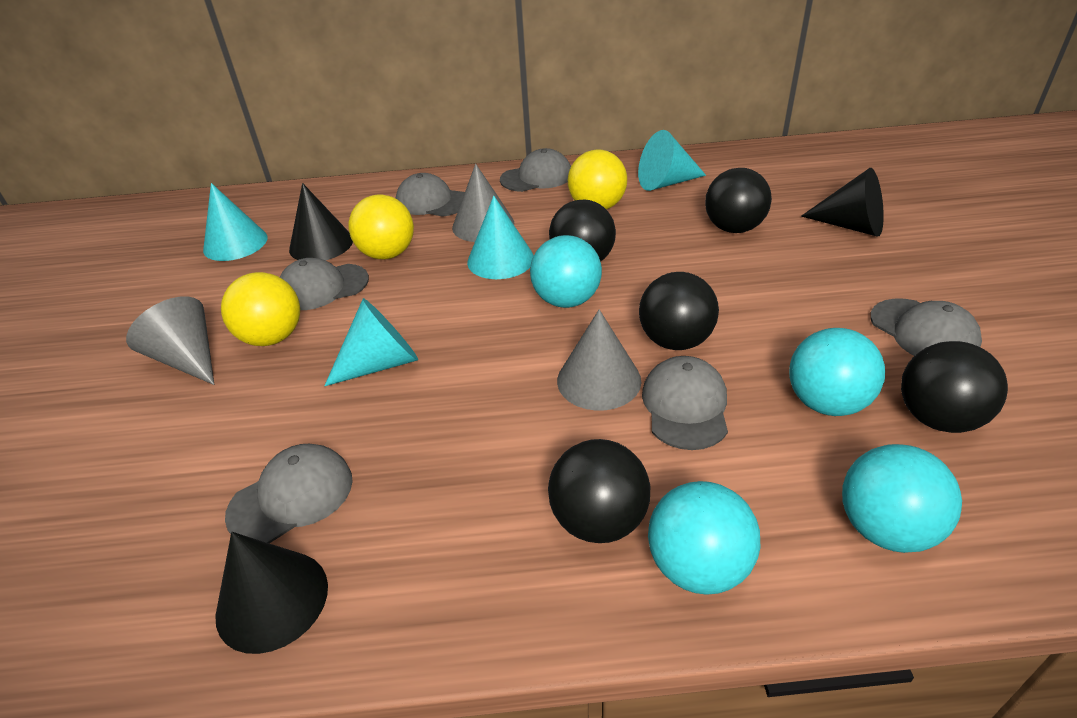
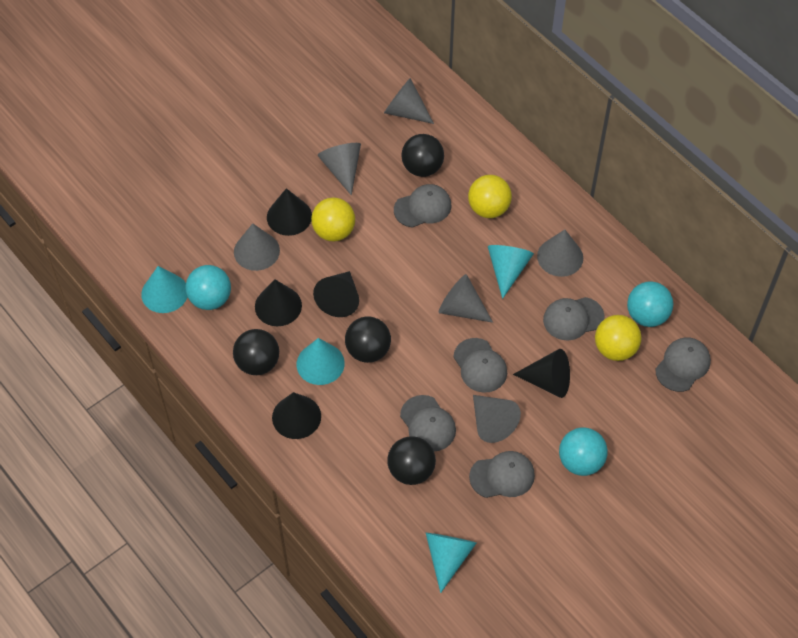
black ball: [548,439,650,543] [549,200,616,262] [639,272,719,350] [705,168,772,233] [901,341,1008,433] = 5 -> [233,329,279,375] [345,316,391,363] [387,436,436,485] [401,134,444,177] = 4
black cone: [215,532,328,654] [289,183,353,261] [801,168,884,237] = 3 -> [255,279,302,326] [267,188,312,236] [272,392,321,439] [313,271,359,317] [513,349,570,398] = 5
grey cone: [126,296,214,385] [452,164,514,242] [557,309,641,411] = 3 -> [234,224,280,271] [317,143,361,195] [384,78,434,124] [439,274,493,323] [473,395,521,443] [537,230,583,277] = 6
turquoise ball: [530,235,602,308] [648,481,761,595] [789,328,885,416] [842,444,962,553] = 4 -> [185,265,231,310] [559,427,608,476] [627,281,673,327] = 3

